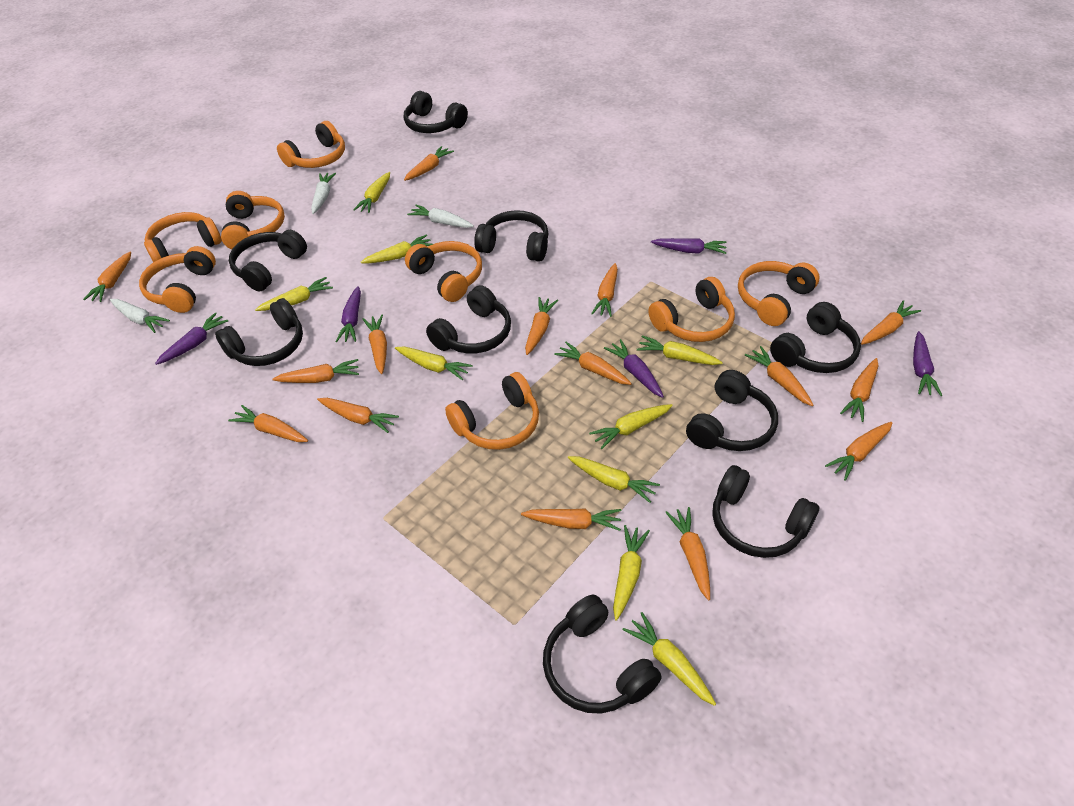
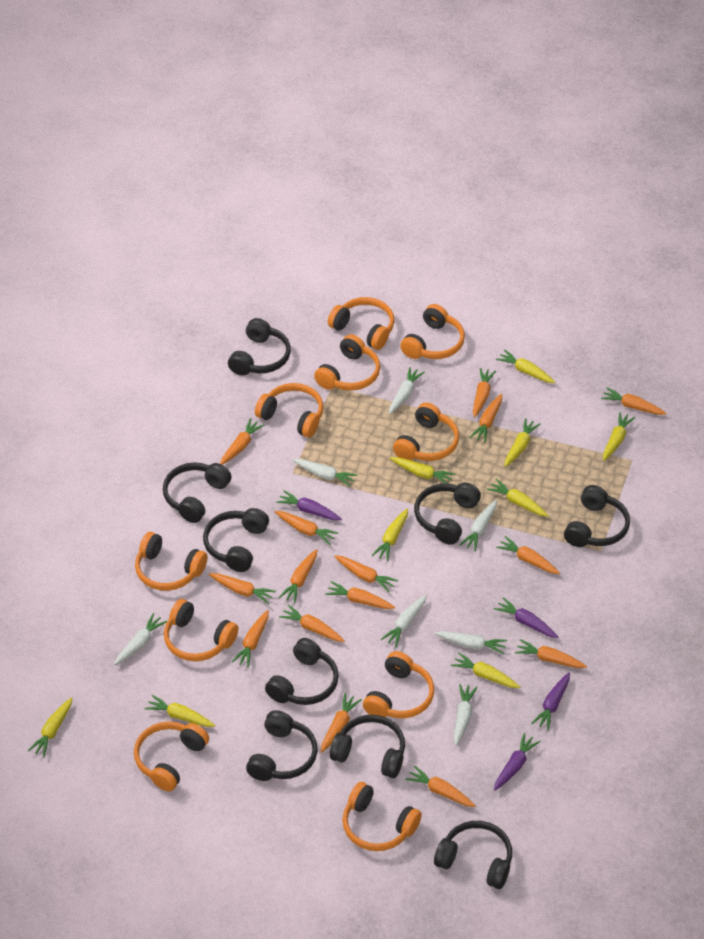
orange headphones: [139,246,216,313] [144,212,222,262] [221,191,285,249] [277,121,345,168] [405,241,482,302] [445,372,539,450] [648,277,735,342] [738,261,820,326] = 8 -> [134,722,209,792] [135,532,207,591] [164,599,238,661] [255,383,324,438] [314,334,380,391] [328,297,394,350] [342,782,422,851] [363,651,434,718] [393,402,459,461] [400,304,465,359] = 10
purple carrot: [155,312,228,365] [335,286,361,342] [604,339,664,398] [651,238,727,254] [913,331,942,396] = 5 -> [276,490,342,520] [494,597,558,638] [494,733,541,791] [531,673,570,730] = 4
white carrot: [110,299,170,333] [311,173,336,214] [407,205,474,228] = 3 -> [114,613,167,665] [292,459,358,487] [381,595,427,647] [389,367,425,414] [435,631,507,655] [454,684,478,746] [460,500,497,551] = 7

